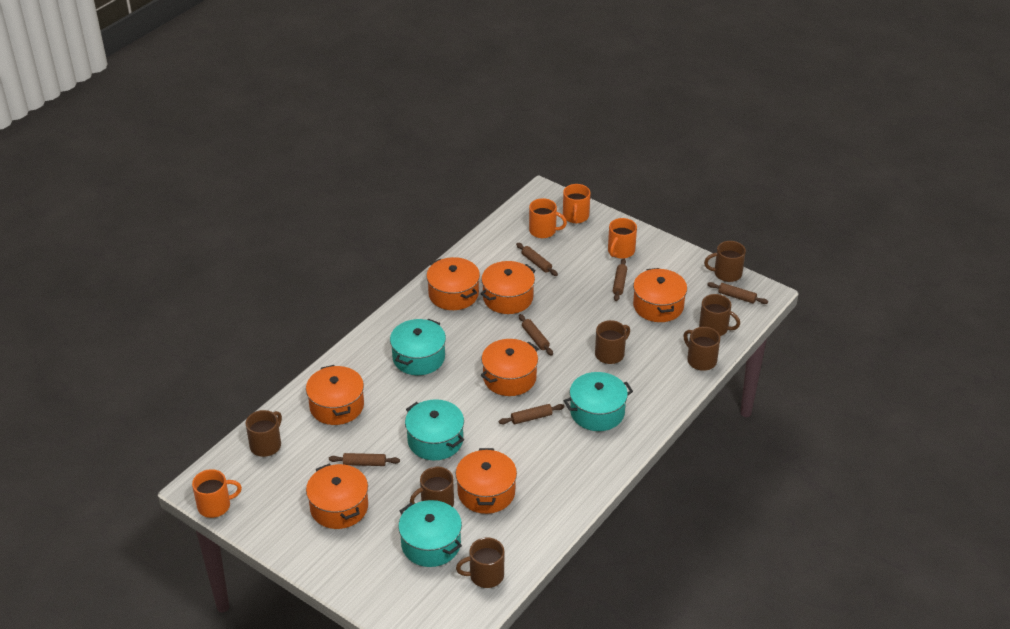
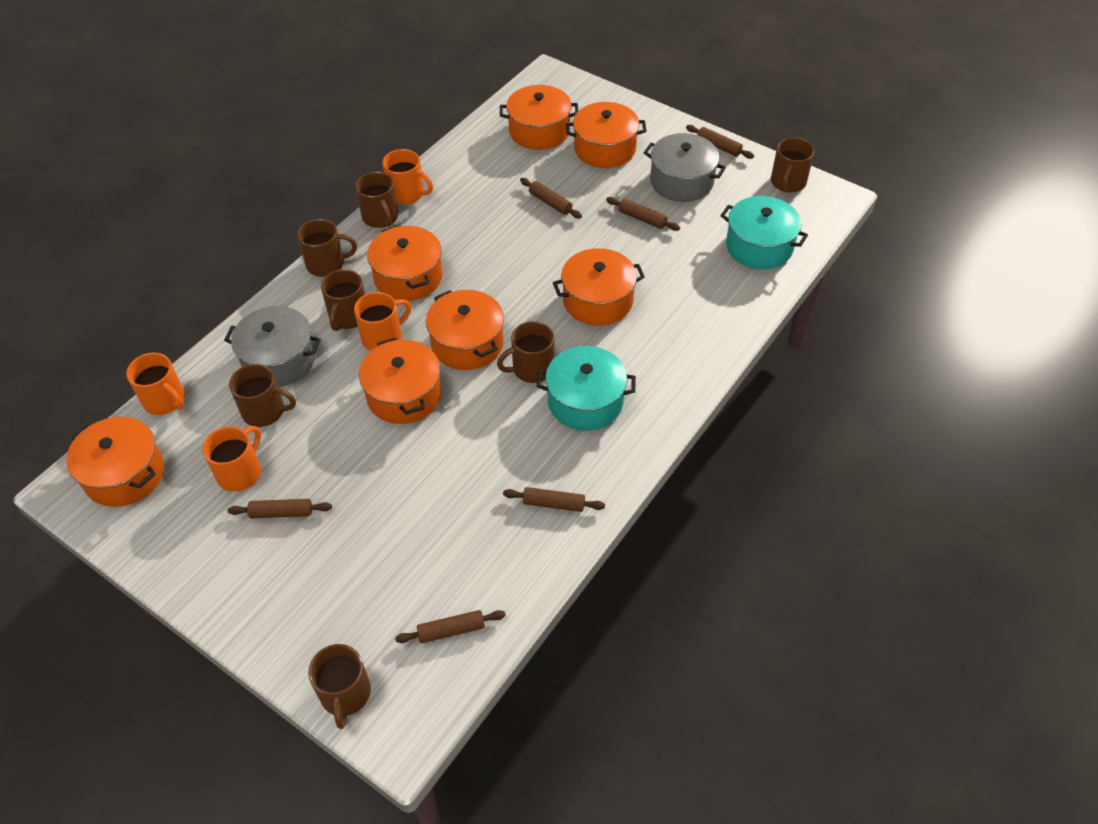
grey pot: none = 0 -> [224,306,321,387] [644,133,726,202] = 2
turquoise pot: [390,319,446,375] [398,500,462,567] [405,399,464,460] [564,372,633,431] = 4 -> [536,346,636,431] [720,196,808,269] = 2

